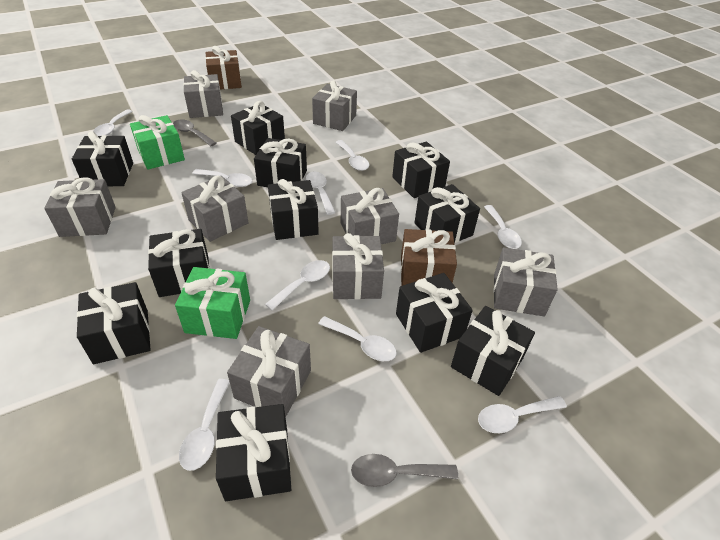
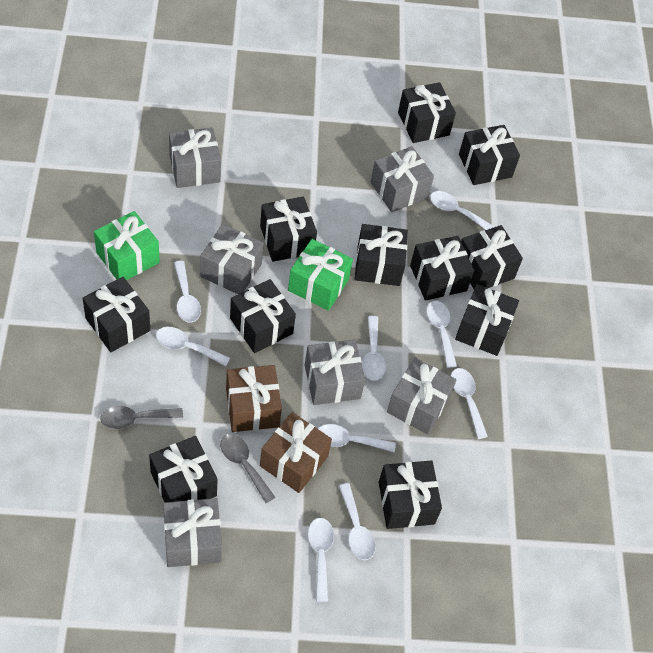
grey gift: [44,178,116,237] [181,176,248,242] [183,70,223,118] [227,326,311,417] [312,80,357,131] [332,233,384,299] [341,188,399,244] [493,247,558,317] = 8 -> [163,498,222,567] [169,128,221,188] [200,224,264,294] [305,340,365,405] [370,146,434,212] [387,358,456,434] = 6

